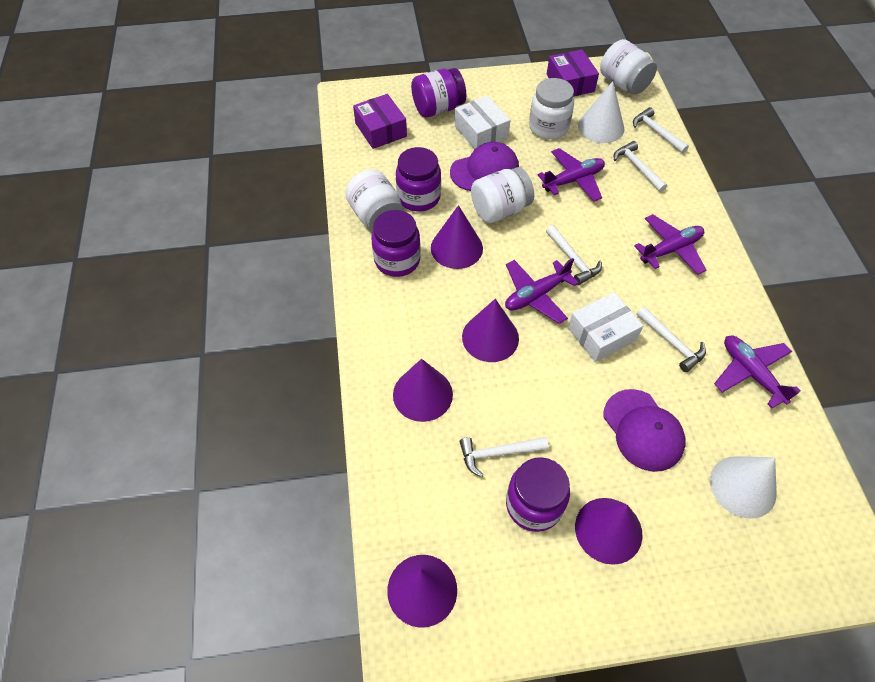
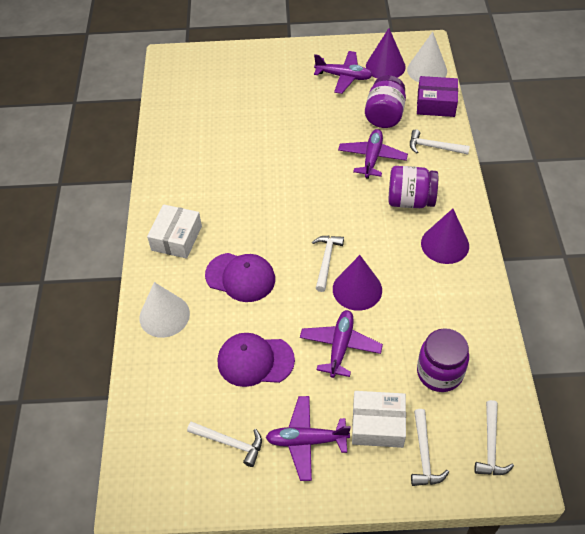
purple box: [353,94,407,149] [547,49,599,96] = 2 -> [417,76,458,117] = 1
purple cone: [387,555,457,628] [393,359,453,422] [431,205,483,269] [462,299,519,362] [575,498,643,565] = 5 -> [333,255,382,311] [366,28,406,79] [421,209,469,264] = 3
purple jar: [371,210,421,277] [396,147,441,212] [411,68,466,117] [506,457,570,532] = 4 -> [365,75,406,128] [388,166,438,208] [417,328,469,392] = 3
white jar: [345,169,404,231] [471,167,534,223] [529,78,574,139] [600,39,657,95] = 4 -> none = 0

